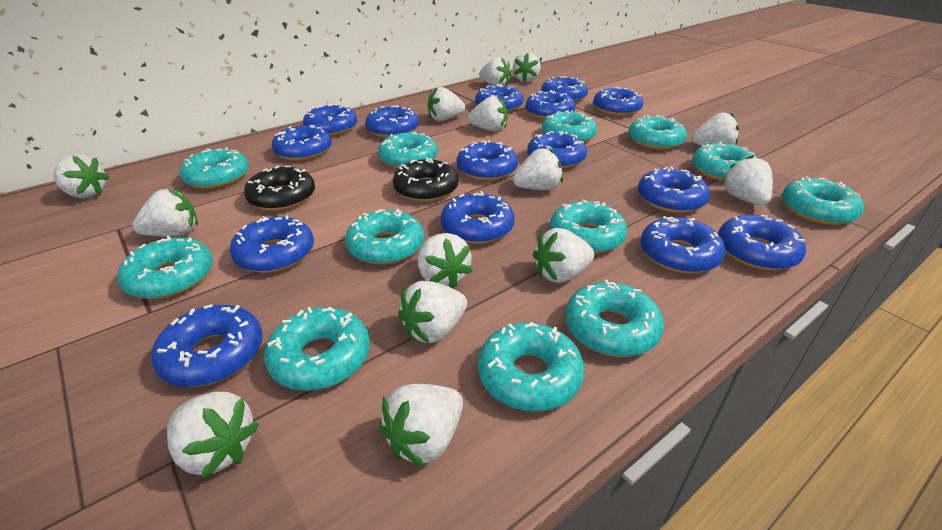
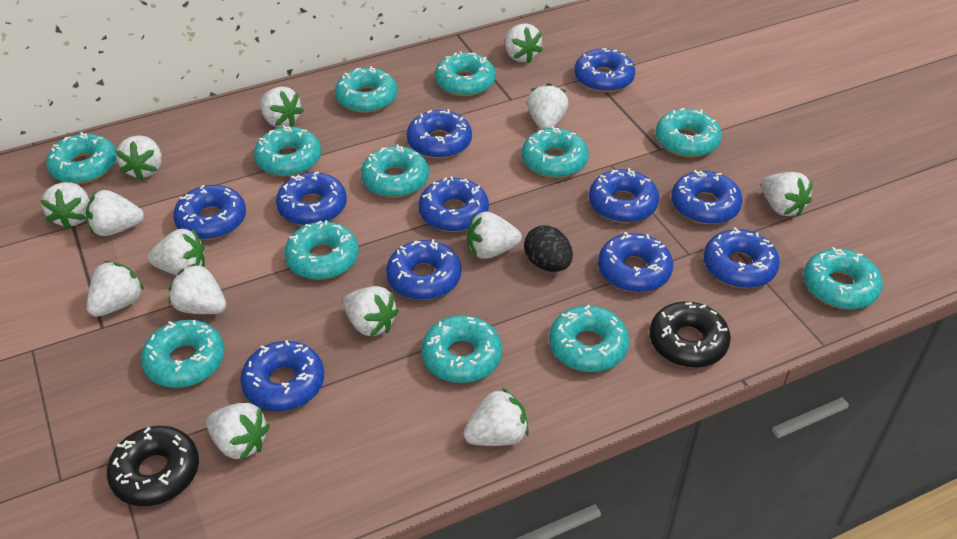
black egg: none = 0 -> [524,225,573,272] = 1
blue donut: [151,304,263,387] [230,215,314,273] [272,125,332,161] [303,104,357,136] [365,105,419,138] [441,191,514,244] [457,140,518,181] [475,84,524,113] [525,90,576,120] [527,131,587,169] [541,76,588,102] [593,87,644,116] [638,167,710,213] [640,216,725,274] [718,215,806,271] = 15 -> [173,185,246,240] [240,340,324,411] [276,171,347,226] [386,239,461,300] [407,109,472,159] [419,176,489,232] [574,48,635,92] [589,168,659,223] [598,232,673,292] [671,170,743,224] [703,227,780,288] = 11

